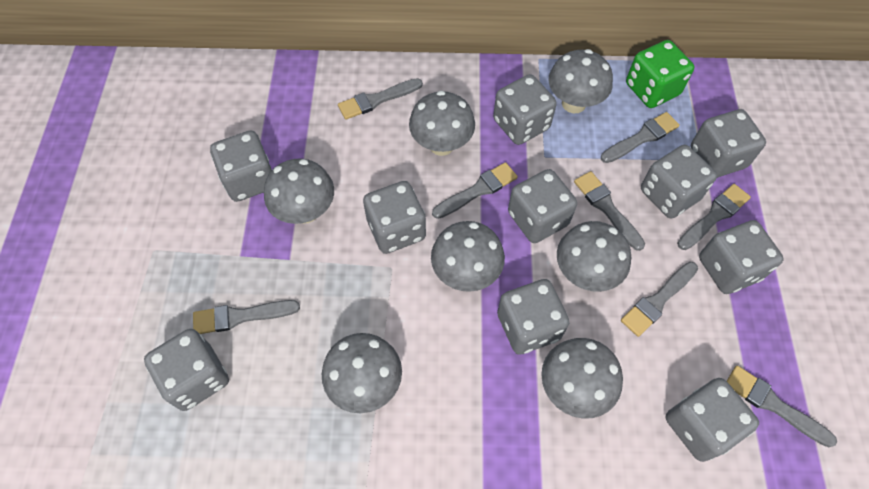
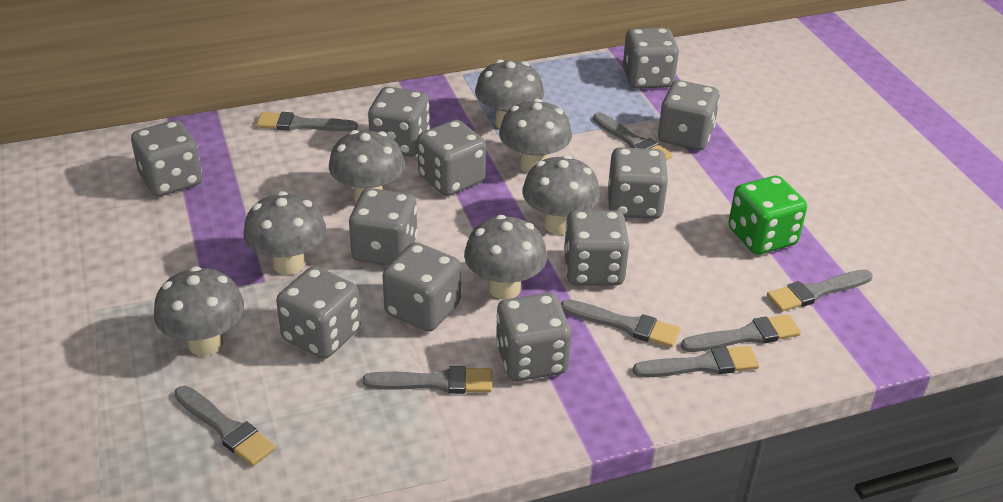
grey dice: [144,329,229,411] [210,131,272,202] [363,181,426,254] [493,74,557,145] [497,279,569,355] [508,169,577,243] [641,145,717,218] [665,378,759,462] [691,109,766,178] [699,220,784,294] = 10 -> [131,120,202,197] [276,266,361,359] [349,188,418,265] [368,87,430,157] [382,242,461,332] [417,120,486,196] [496,293,571,381] [564,210,629,285] [608,147,668,219] [623,28,679,89] [658,80,720,150] = 11

